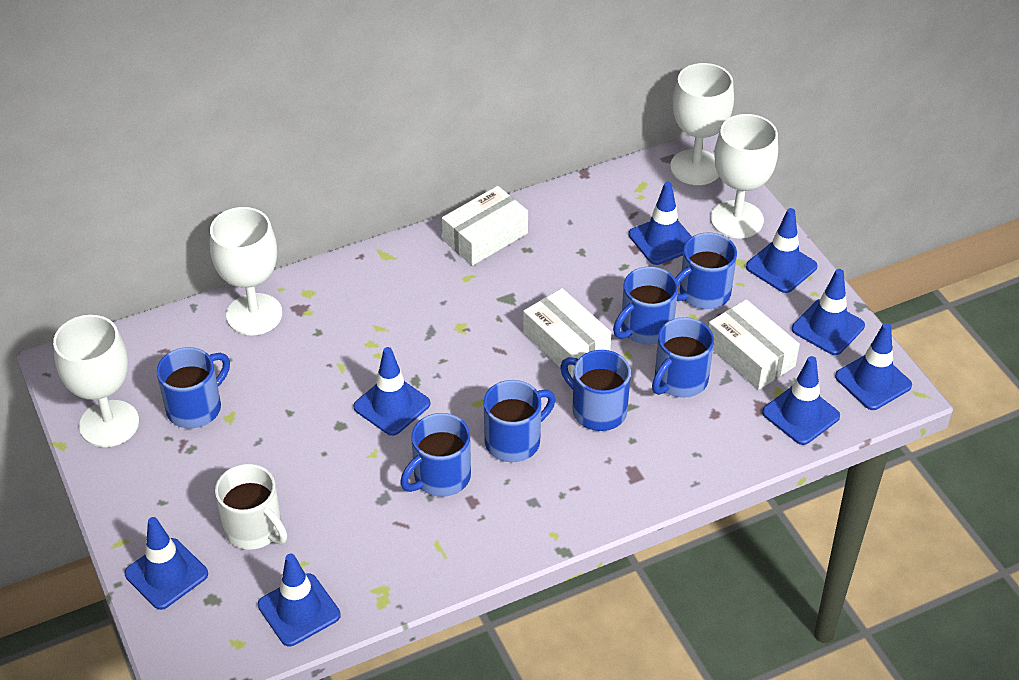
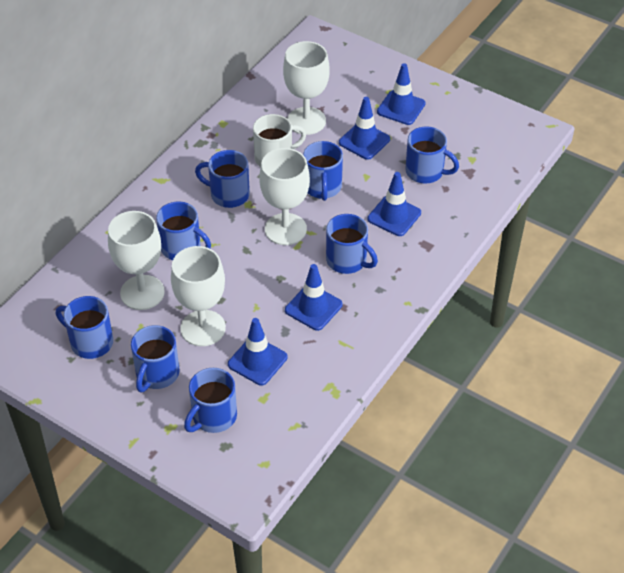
blue mug: [156,347,230,429] [400,413,471,497] [484,380,555,462] [560,350,631,431] [613,266,678,345] [652,317,714,398] [675,232,737,309] = 7 -> [56,296,113,359] [131,325,180,392] [156,202,211,260] [184,368,237,433] [195,150,250,208] [303,141,343,201] [326,214,378,274] [405,126,459,183] = 8
blue traffic cone: [125,517,208,610] [258,554,341,646] [353,347,430,436] [629,182,692,265] [746,208,818,293] [762,356,840,445] [792,269,865,355] [835,323,912,410] = 8 -> [228,318,287,385] [285,264,343,331] [339,97,390,160] [368,172,421,236] [377,63,426,125] = 5
white box: [442,186,528,266] [523,288,611,377] [708,299,800,390] = 3 -> none = 0

